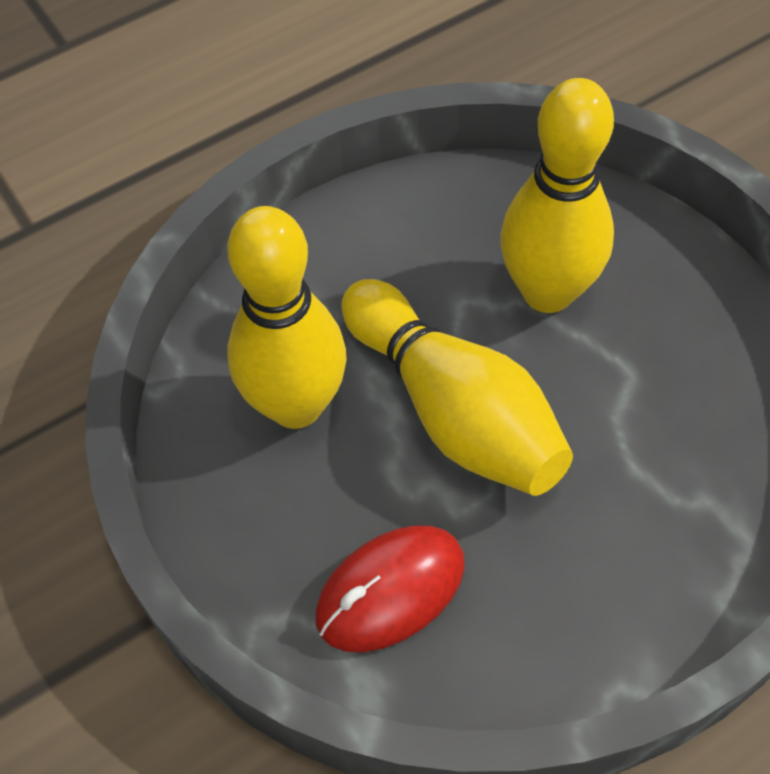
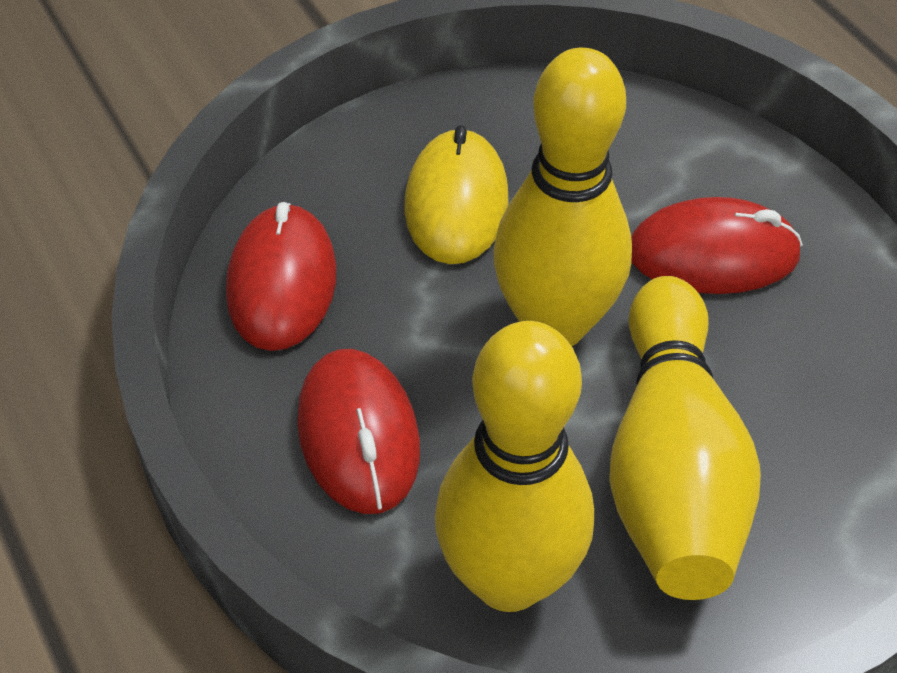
red mouse: [316,525,465,652] = 1 -> [226,202,336,351] [297,349,420,514] [631,197,803,294] = 3
yellow mouse: none = 0 -> [404,125,509,264] = 1

